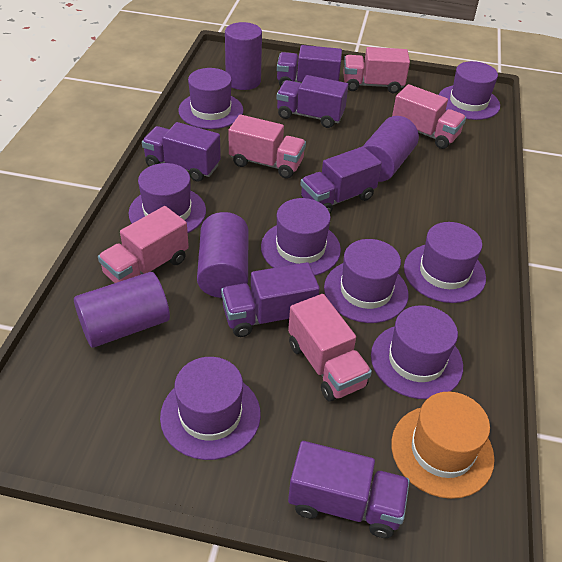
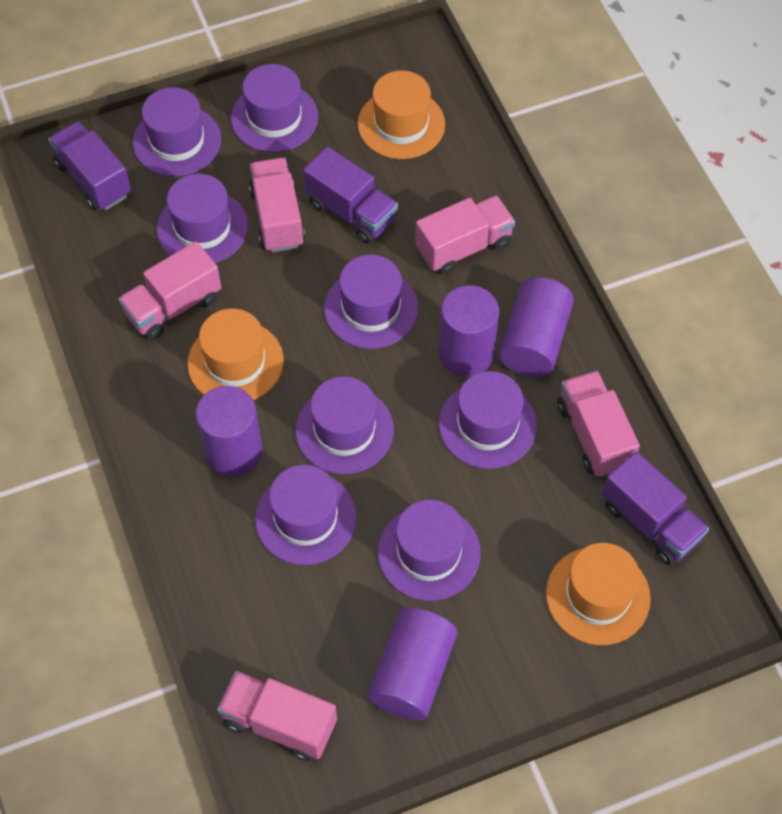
orange hat: [391,392,495,499] = 1 -> [187,309,284,400] [357,70,445,159] [546,543,651,645] = 3
purple truck: [142,122,221,182] [221,262,320,337] [276,75,348,128] [277,45,342,87] [288,441,410,538] [300,146,382,213] = 6 -> [48,121,131,211] [303,147,398,244] [602,452,709,565] = 3

